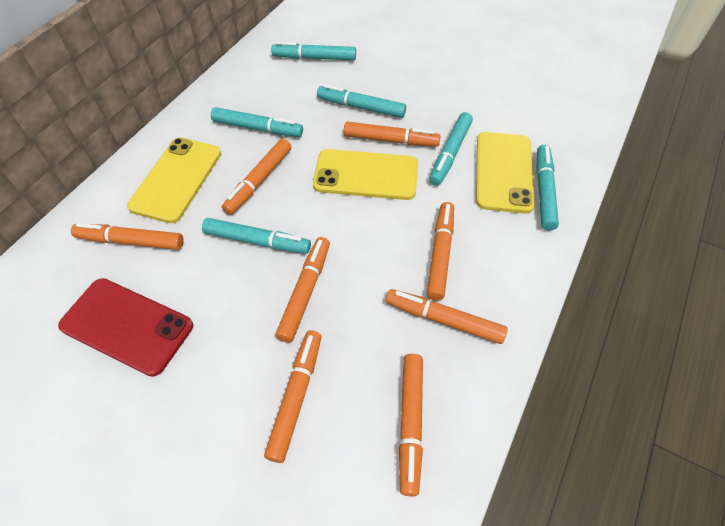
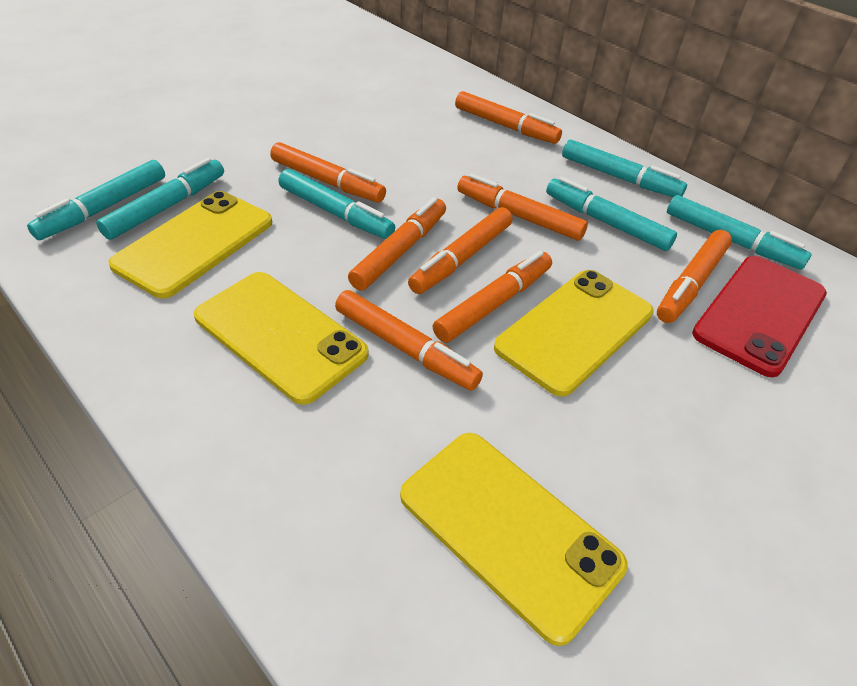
yellow phone: [127,138,221,223] [313,149,418,200] [476,132,535,213] = 3 -> [108,191,272,298] [194,272,369,405] [400,433,628,646] [494,270,654,397] = 4

